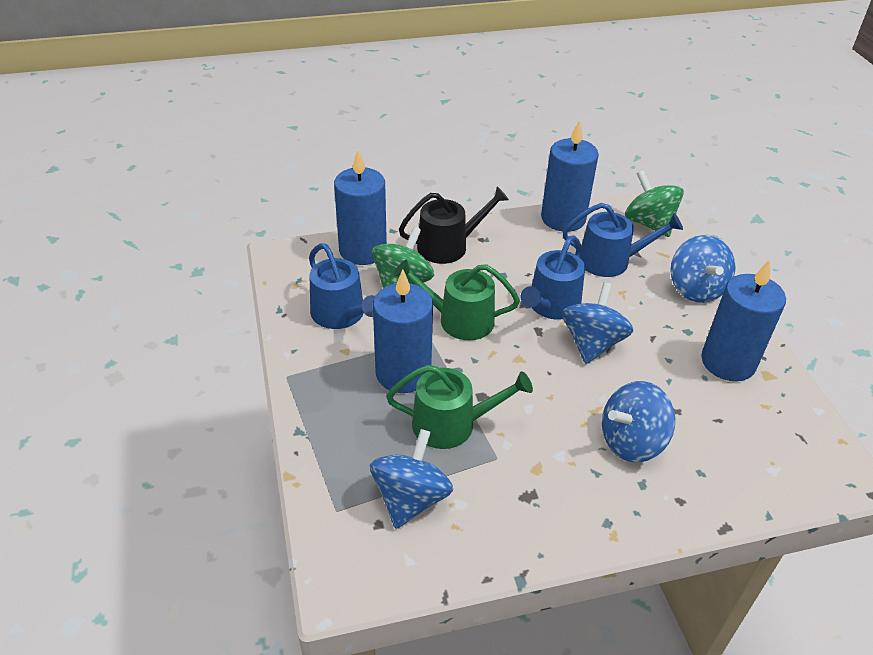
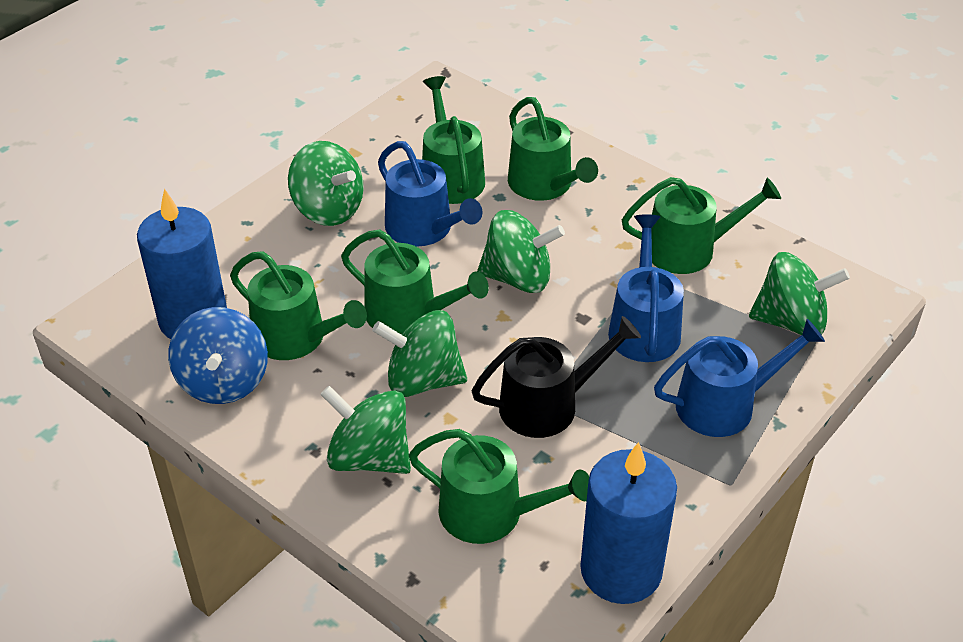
blue candle: [334,150,387,265] [373,269,433,393] [541,120,599,232] [701,260,786,381] = 4 -> [137,189,227,339] [580,442,677,604] = 2
blue spinning top: [370,429,453,529] [562,282,633,364] [602,381,675,462] [670,235,736,303] = 4 -> [168,307,268,404] = 1
green spinning top: [372,227,434,288] [625,170,684,237] = 2 -> [288,141,364,226] [320,386,411,474] [372,310,467,397] [477,210,565,293] [749,252,850,335] = 5
green watering can: [386,365,533,449] [394,260,520,340] = 2 -> [230,251,367,360] [341,230,489,335] [409,429,589,544] [422,76,485,204] [508,97,598,201] [622,177,781,274] = 6

